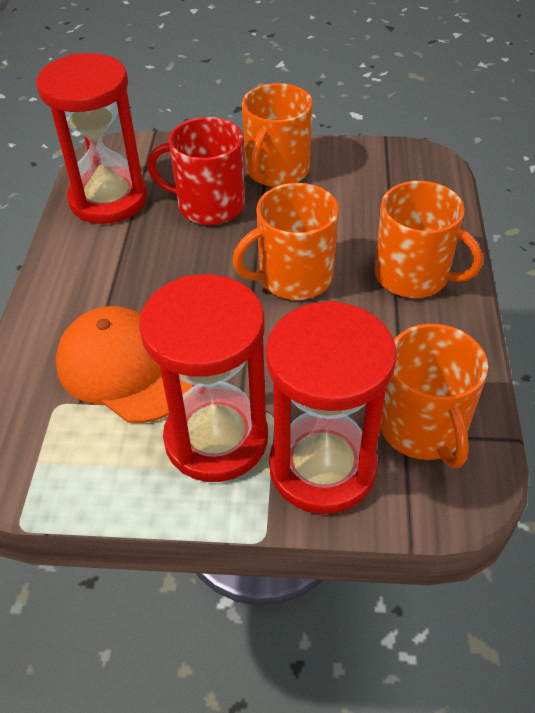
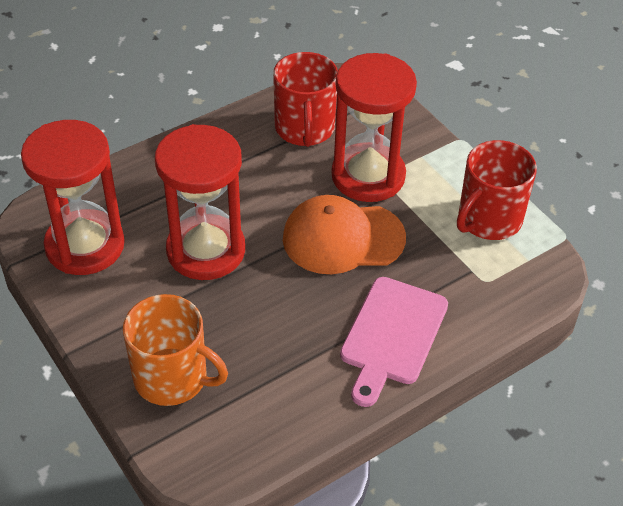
orange mug: [233,183,339,300] [242,83,313,187] [375,181,483,298] [380,324,488,468] = 4 -> [123,294,228,406] = 1
pink cutting board: none = 0 -> [340,277,448,407] = 1
red mug: [147,117,245,225] = 1 -> [273,52,338,147] [457,140,537,240] = 2

